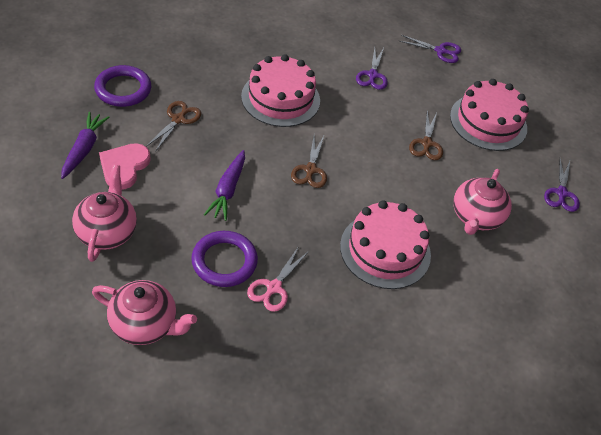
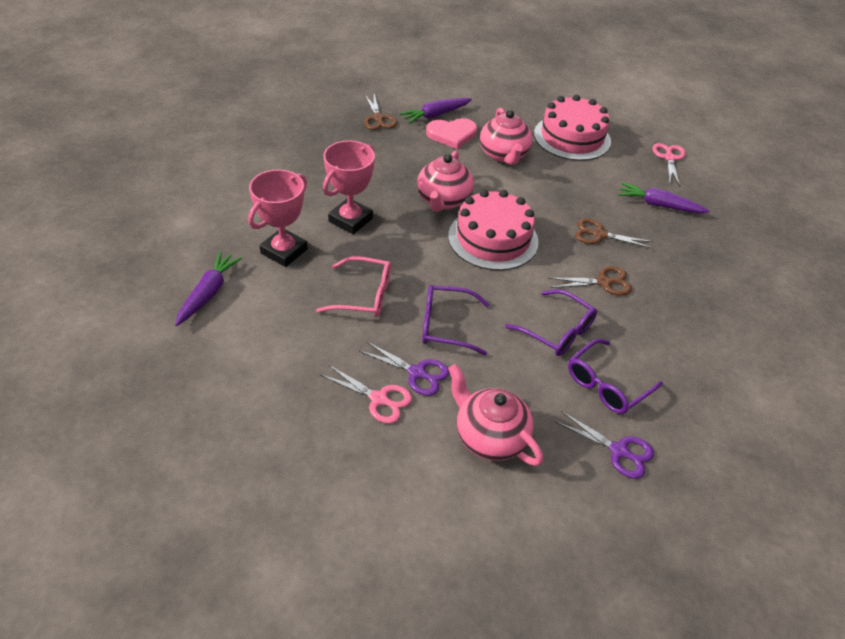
pink cake: [241,54,320,127] [340,200,431,289] [450,79,529,151] = 3 -> [448,189,539,271] [534,95,611,161] = 2
pink glasses: none = 0 -> [316,256,391,317] = 1
pink scissors: [247,246,309,312] = 1 -> [321,365,412,424] [653,143,686,187] = 2
pink trophy: none = 0 -> [248,169,308,267] [323,140,375,234] = 2
purple carrot: [61,112,110,179] [204,150,245,221] = 2 -> [175,251,242,326] [399,98,472,124] [618,182,710,213] = 3
purple glasses: none = 0 -> [422,285,490,355] [505,289,597,356] [568,339,663,414] = 3
purple ring: [94,65,151,107] [191,231,258,287] = 2 -> none = 0
purple scissors: [356,48,388,90] [400,35,461,63] [544,159,580,212] = 3 -> [359,341,449,396] [556,411,654,479] = 2

